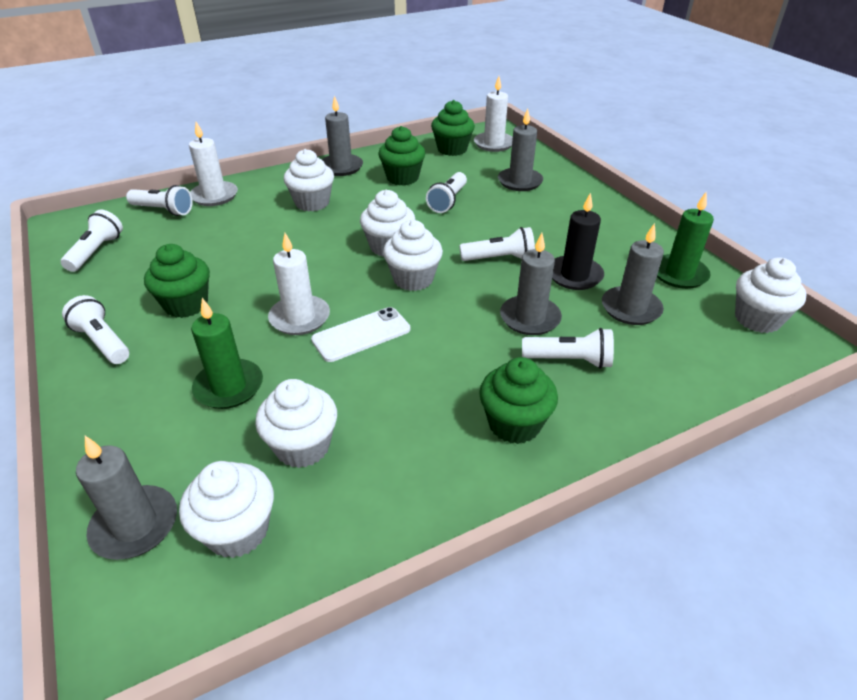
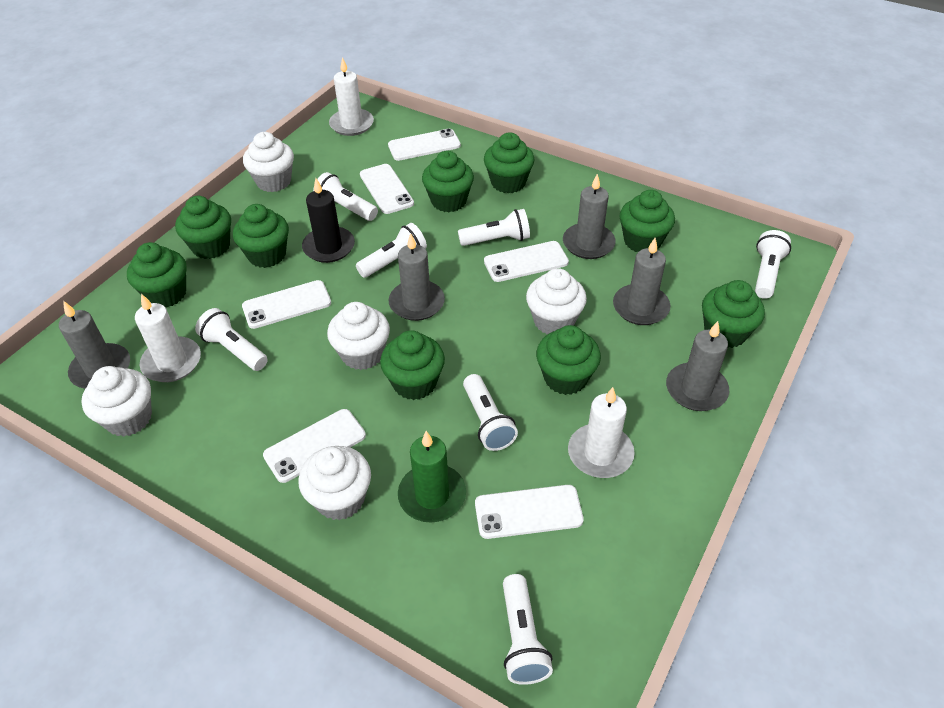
green candle: [191,298,263,409] [657,192,714,289] = 2 -> [398,431,466,523] = 1
green cupcake: [144,244,210,318] [378,126,425,186] [431,100,475,156] [479,357,558,444] = 4 -> [127,242,187,307] [175,196,231,259] [233,204,289,268] [380,330,445,400] [422,151,474,212] [484,132,535,193] [536,325,601,395] [619,190,675,252] [702,280,765,348] = 9
white cupcake: [179,461,274,558] [255,379,337,468] [284,149,334,212] [360,189,415,257] [383,220,443,291] [735,257,807,333] = 6 -> [82,366,152,437] [243,132,294,192] [298,446,371,520] [327,302,390,370] [526,268,587,334] = 5
white flashlight: [61,210,123,272] [62,295,129,364] [126,185,193,216] [426,172,467,213] [459,227,535,261] [522,328,614,369] = 6 -> [195,308,268,371] [313,172,378,221] [356,223,427,278] [458,209,530,246] [463,374,518,451] [503,574,553,685] [755,230,791,299] = 7
white phone: [311,307,410,362] = 1 -> [242,280,331,329] [263,409,366,483] [360,164,414,214] [388,129,461,161] [475,485,584,539] [484,241,569,282] = 6

